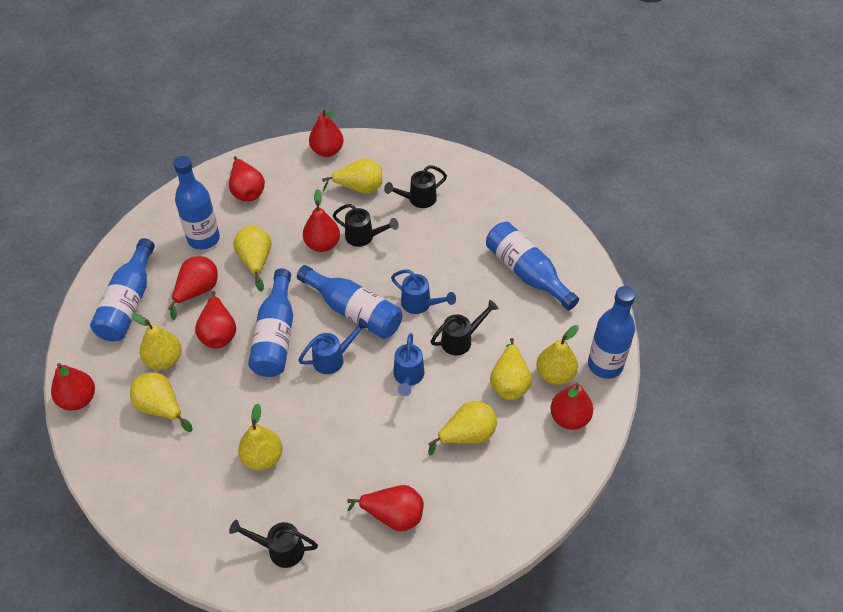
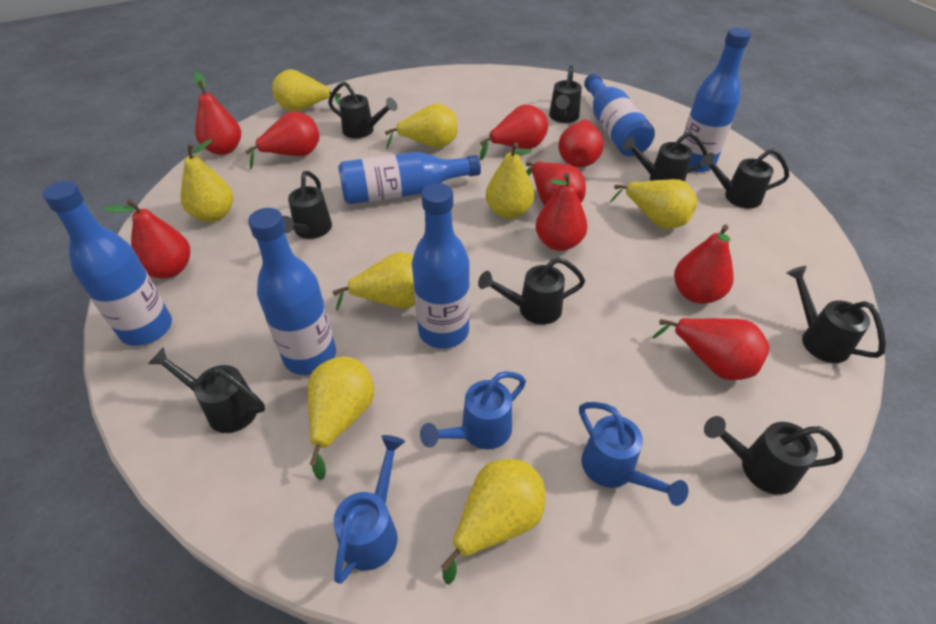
black watering can: [229,519,318,568] [333,204,399,247] [384,165,447,208] [431,300,499,355] = 4 -> [148,347,265,433] [282,171,332,239] [328,81,397,138] [478,257,585,325] [549,65,582,123] [622,132,707,181] [700,149,789,209] [704,416,843,495] [786,266,886,363] = 9
red pear: [51,363,95,410] [168,256,218,320] [195,291,236,349] [229,156,265,202] [303,189,340,252] [309,108,344,157] [347,485,424,532] [550,383,593,430] = 8 -> [103,199,190,278] [194,72,241,155] [245,111,319,169] [480,104,548,160] [526,162,586,206] [535,173,588,251] [558,119,604,167] [652,318,770,380] [674,225,734,304] = 9

